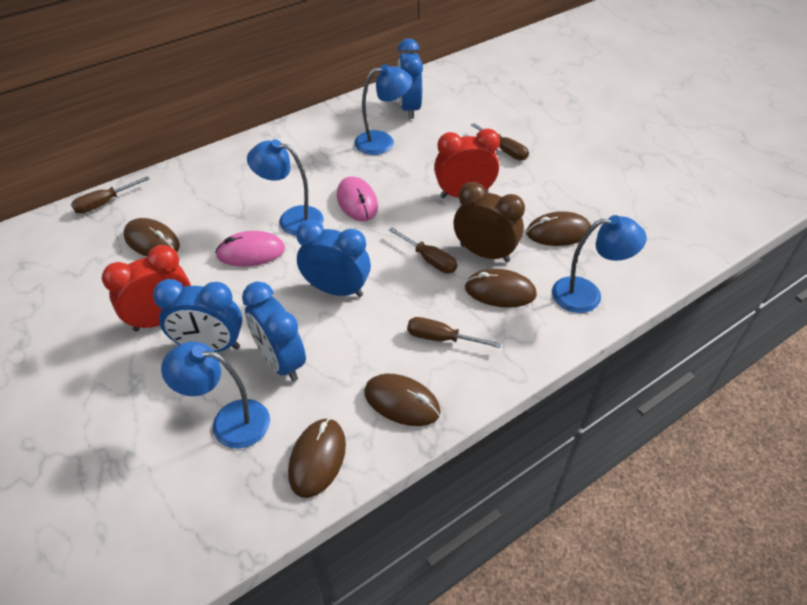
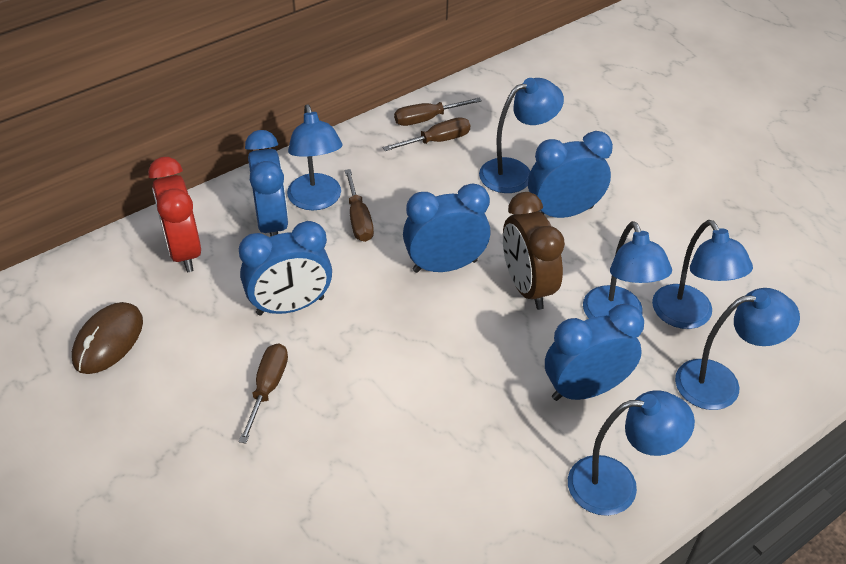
blue clock: [153,279,243,352] [242,281,306,382] [296,220,371,297] [398,38,423,119] = 4 -> [239,221,332,316] [245,130,289,236] [403,183,490,273] [528,131,613,218] [545,304,644,401] = 5
blue lamp: [161,342,270,448] [247,139,324,235] [355,64,412,155] [552,215,647,313] = 4 -> [287,104,343,210] [479,78,564,193] [568,390,695,516] [583,221,672,319] [652,220,753,329] [675,288,800,410] = 6
brown mouse: [123,218,180,256] [288,418,346,498] [364,374,441,426] [465,269,537,308] [526,211,591,246] = 5 -> [72,302,143,374] = 1
pink mouse: [215,231,285,267] [337,176,378,221] = 2 -> none = 0
red clock: [102,245,191,332] [434,128,500,198] = 2 -> [148,157,201,272] = 1

